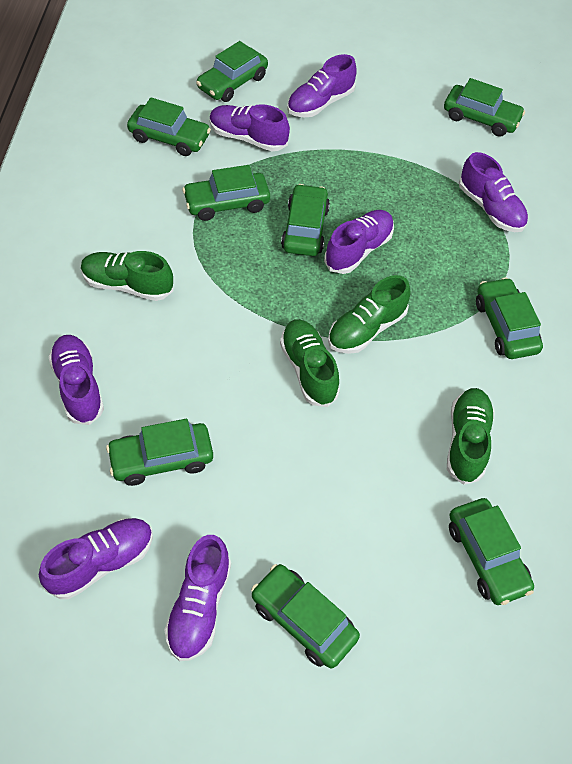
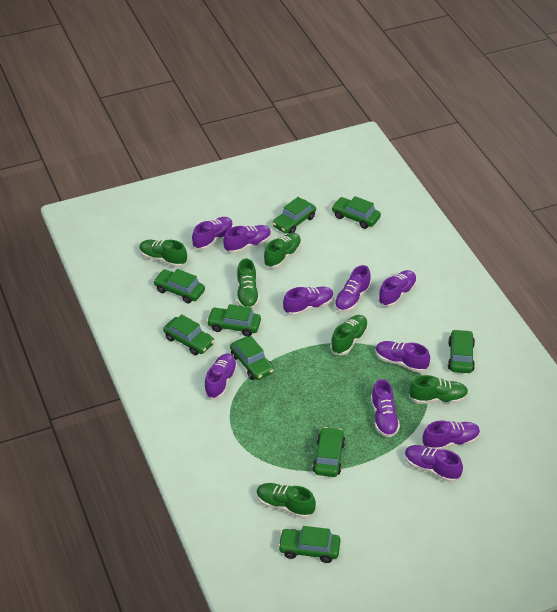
green shoe: [81,251,173,301] [280,319,340,407] [328,275,411,354] [447,388,495,485] = 4 -> [139,240,187,267] [237,258,259,309] [256,483,316,519] [263,233,302,269] [330,315,368,355] [409,375,468,404] = 6
purple shoe: [39,518,153,599] [48,335,104,425] [164,535,231,661] [209,104,290,151] [287,54,357,117] [324,210,394,274] [459,152,528,232] = 7 -> [192,217,233,250] [204,354,237,400] [223,225,271,254] [283,287,334,316] [334,265,371,312] [371,379,400,438] [375,341,430,373] [378,270,417,307] [405,445,463,482] [422,421,480,450] = 10

